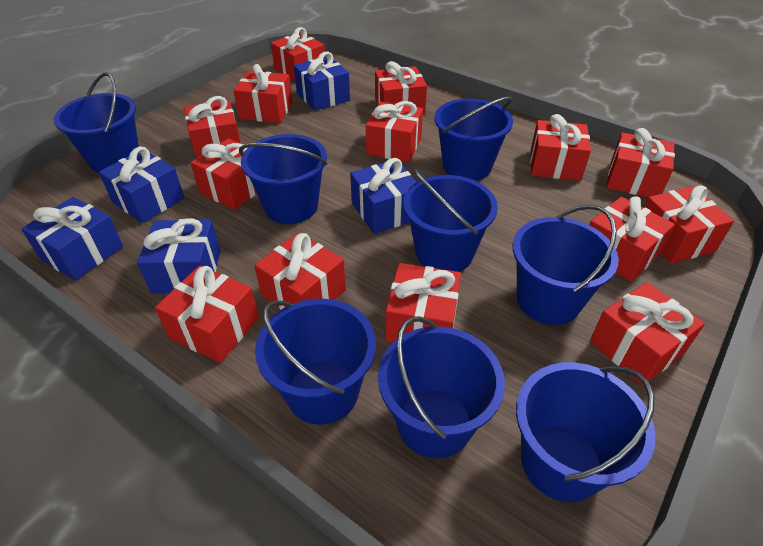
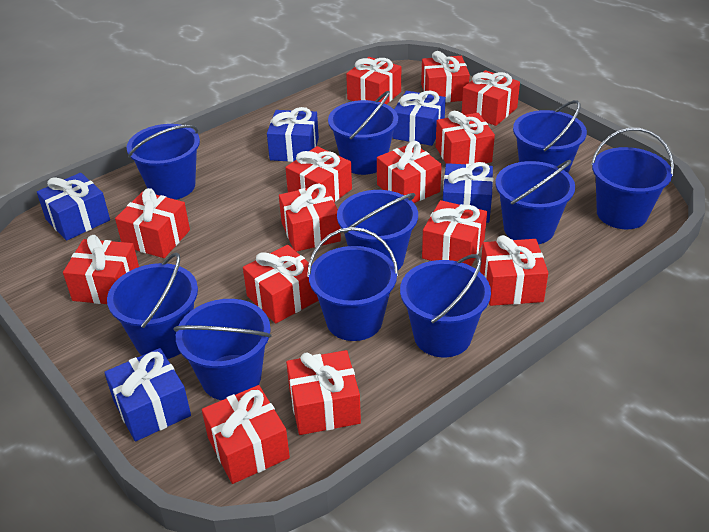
blue bucket: [54,73,139,173] [239,134,327,224] [255,299,376,424] [378,316,505,458] [403,169,498,272] [435,97,513,181] [513,205,619,325] [516,362,656,502] = 8 -> [107,252,198,359] [126,124,200,200] [173,299,272,400] [307,227,399,341] [328,91,398,175] [337,190,418,270] [400,254,491,357] [495,160,575,244] [513,100,587,173] [591,128,674,229] = 10

